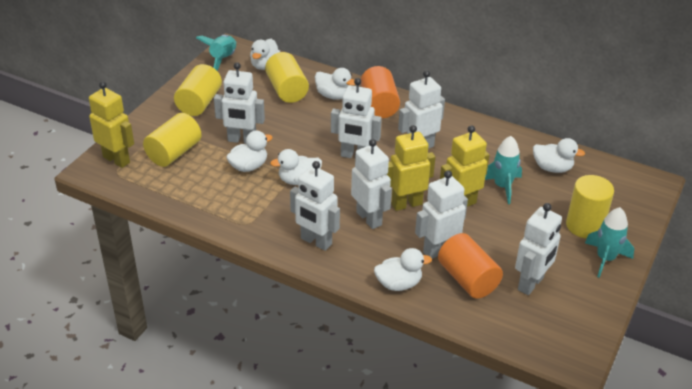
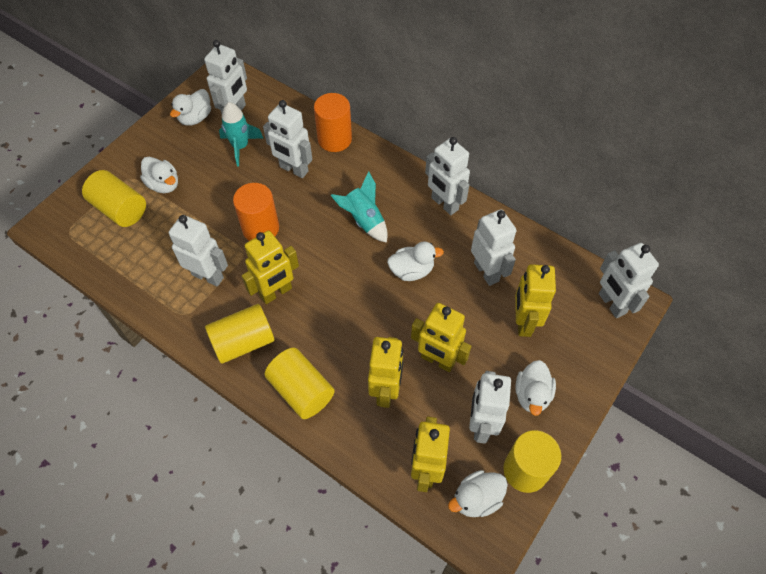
turquoise rocket: [196,35,237,70] [485,136,522,204] [585,207,634,278] = 3 -> [219,102,263,166] [330,171,388,243] = 2
white duck: [226,130,273,172] [250,39,280,70] [270,149,322,185] [315,68,355,100] [374,248,432,291] [533,138,585,173] = 6 -> [140,157,178,193] [170,89,211,126] [387,242,444,281] [448,470,508,517] [515,360,556,416] = 5
yellow robot: [89,81,134,168] [387,125,435,211] [440,125,490,207] = 3 -> [242,231,299,304] [368,337,403,408] [411,303,471,372] [411,417,450,492] [515,264,556,337] = 5

